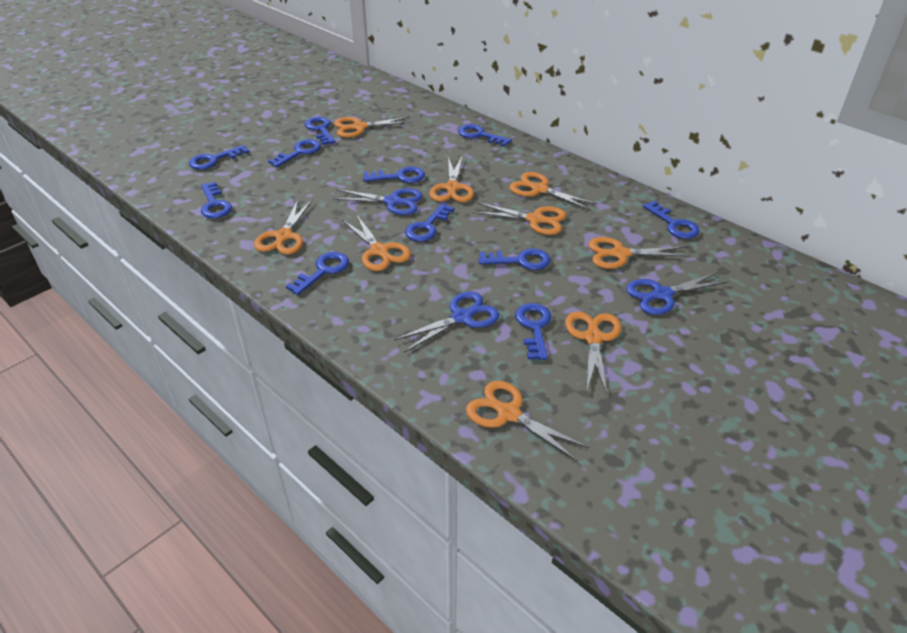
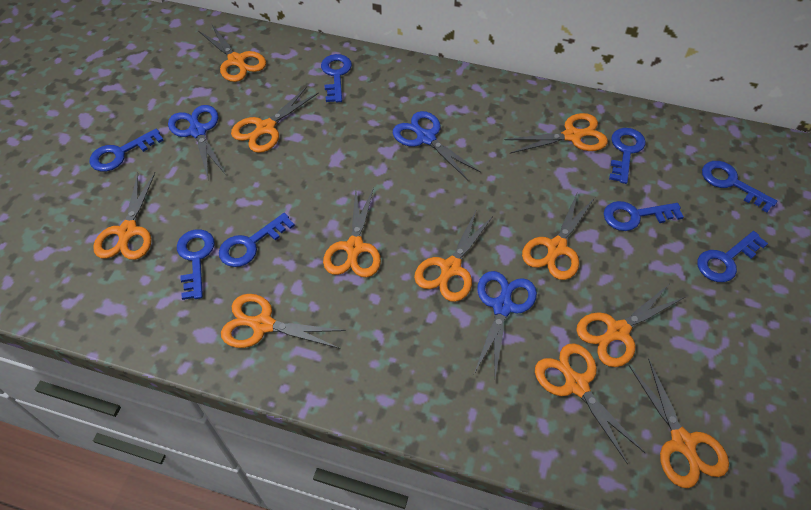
blue key: [189,145,249,170] [201,182,232,218] [268,139,321,167] [286,252,349,295] [305,117,336,145] [363,166,425,183] [405,203,454,242] [458,124,512,147] [478,248,550,270] [515,303,551,360] [643,201,700,239] = 11 -> [89,129,164,171] [177,229,215,300] [219,213,295,267] [321,54,352,102] [604,201,684,231] [609,128,646,184] [697,231,768,282] [702,161,777,212] = 8
orange scissors: [254,199,312,254] [334,117,413,138] [342,214,411,271] [430,156,474,202] [466,381,589,462] [473,203,566,235] [509,172,598,211] [565,311,621,394] [588,237,690,269] = 9 -> [93,173,155,260] [198,25,266,82] [221,294,346,349] [231,87,319,153] [323,187,381,277] [414,209,494,302] [505,113,608,154] [522,194,595,280] [535,343,645,464] [576,284,685,367] [629,358,729,488] = 11

